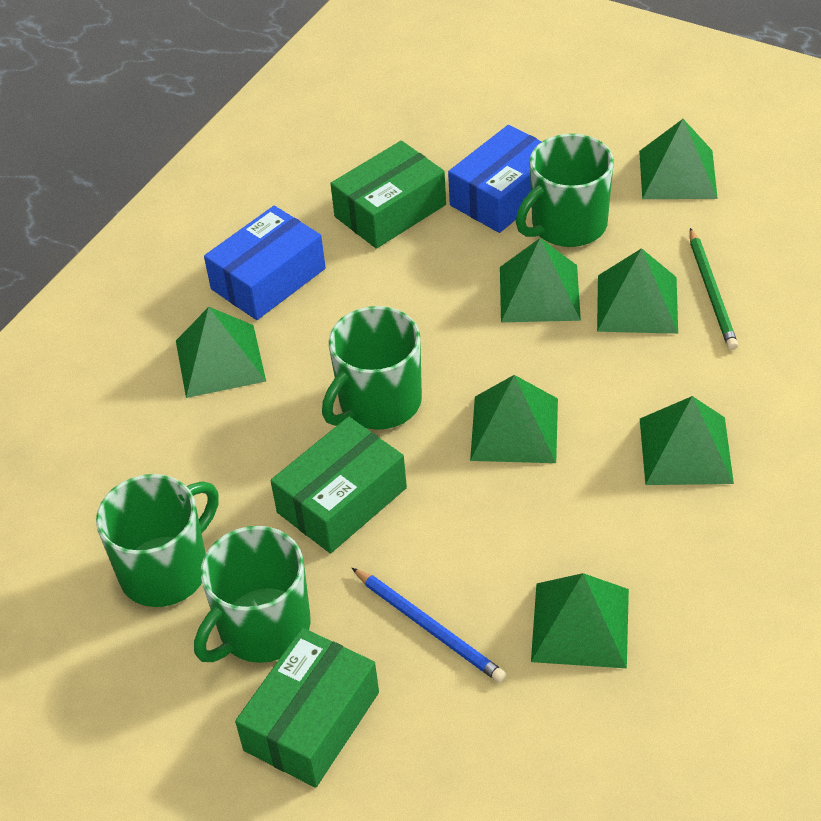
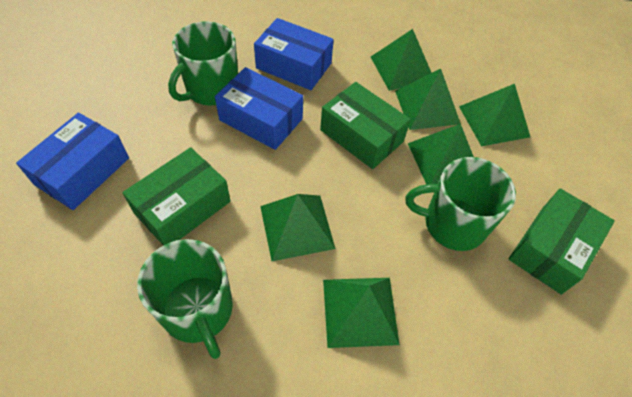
blue box: [204,206,326,320] [448,125,542,233] = 2 -> [16,113,129,210] [215,67,303,150] [254,18,334,90] = 3
blue pencil: [352,568,506,683] = 1 -> none = 0
green mug: [96,474,219,607] [194,526,311,663] [322,306,422,430] [516,134,614,247] = 4 -> [137,239,233,359] [168,21,238,106] [406,157,516,251] = 3
green pencil: [690,228,738,350] = 1 -> none = 0
green pyramid: [176,307,266,398] [470,375,558,463] [500,238,581,322] [531,573,629,668] [597,248,678,334] [639,119,718,199] [640,396,734,485] = 7 -> [260,194,335,261] [323,278,399,348] [371,29,431,91] [395,69,461,130] [408,124,474,184] [459,84,530,146] = 6

